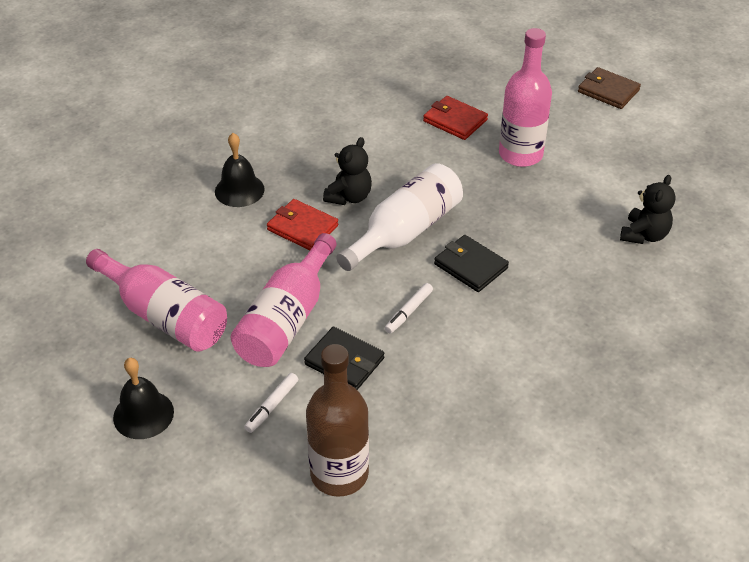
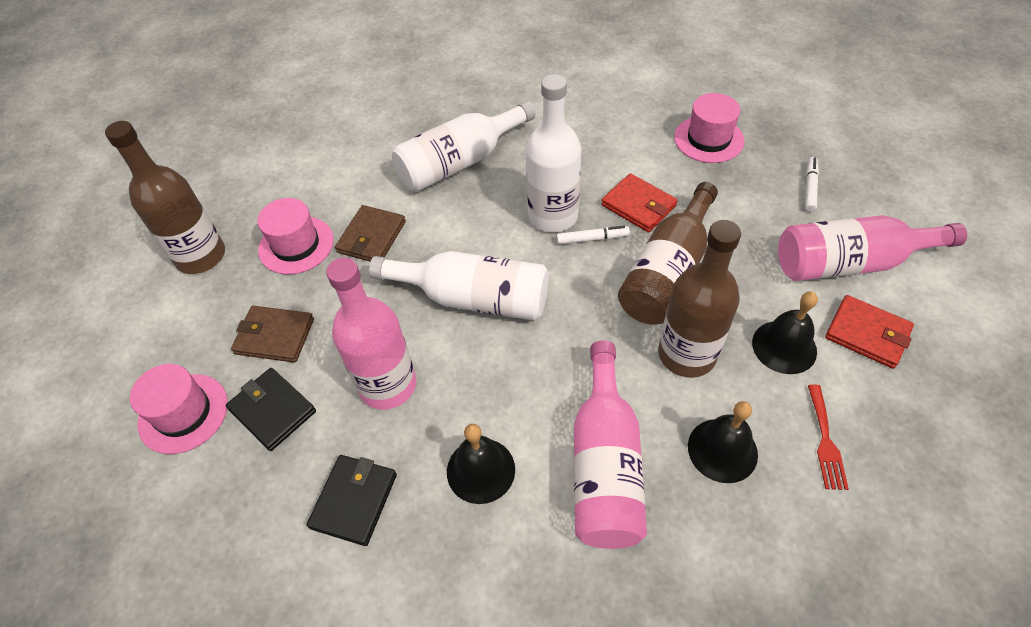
black bell: [113,358,174,439] [215,133,265,207] = 2 -> [447,424,515,504] [688,401,758,483] [752,291,818,374] = 3
black teddy bear: [323,137,372,205] [620,175,676,244] = 2 -> none = 0
brown bottle: [306,344,369,497] = 1 -> [105,121,225,274] [618,182,718,325] [658,220,741,378] = 3
brown wallet: [578,67,641,109] = 1 -> [231,306,314,363] [335,205,406,262] = 2
pink hat: none = 0 -> [130,364,228,454] [257,198,334,274] [674,93,745,163] = 3
red fork: none = 0 -> [808,384,849,490] = 1
white bottle: [336,163,463,271] = 1 -> [369,251,549,321] [392,101,536,192] [526,74,581,232] = 3

